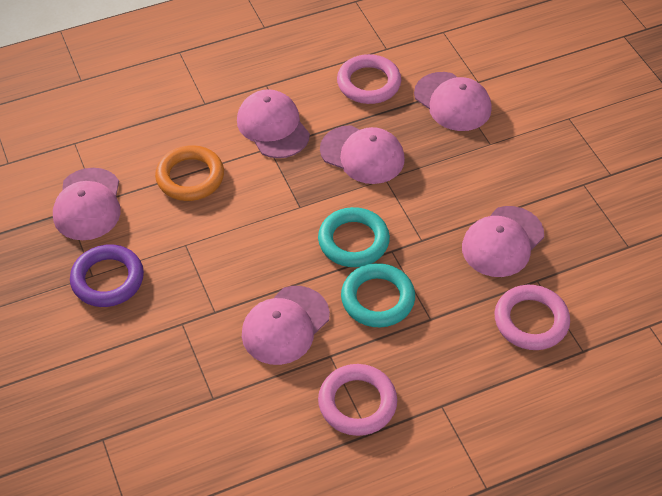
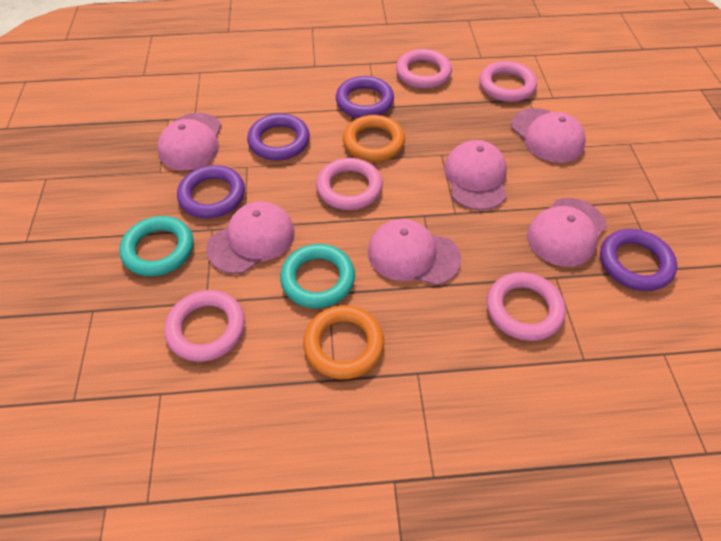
orange ring: [155,145,224,201] = 1 -> [303,305,384,379] [343,115,405,162] = 2
pink ring: [318,364,397,436] [337,54,401,104] [495,285,570,350] = 3 -> [165,290,245,362] [316,158,383,210] [396,49,452,89] [479,61,537,102] [487,272,566,341] = 5
purple ring: [70,244,144,307] = 1 -> [177,165,245,218] [247,114,310,160] [336,76,394,118] [600,229,677,291] = 4

